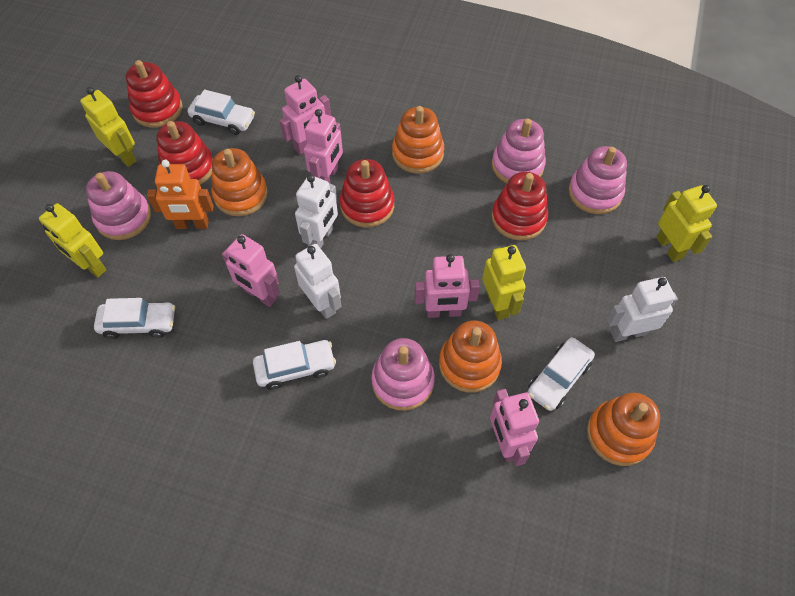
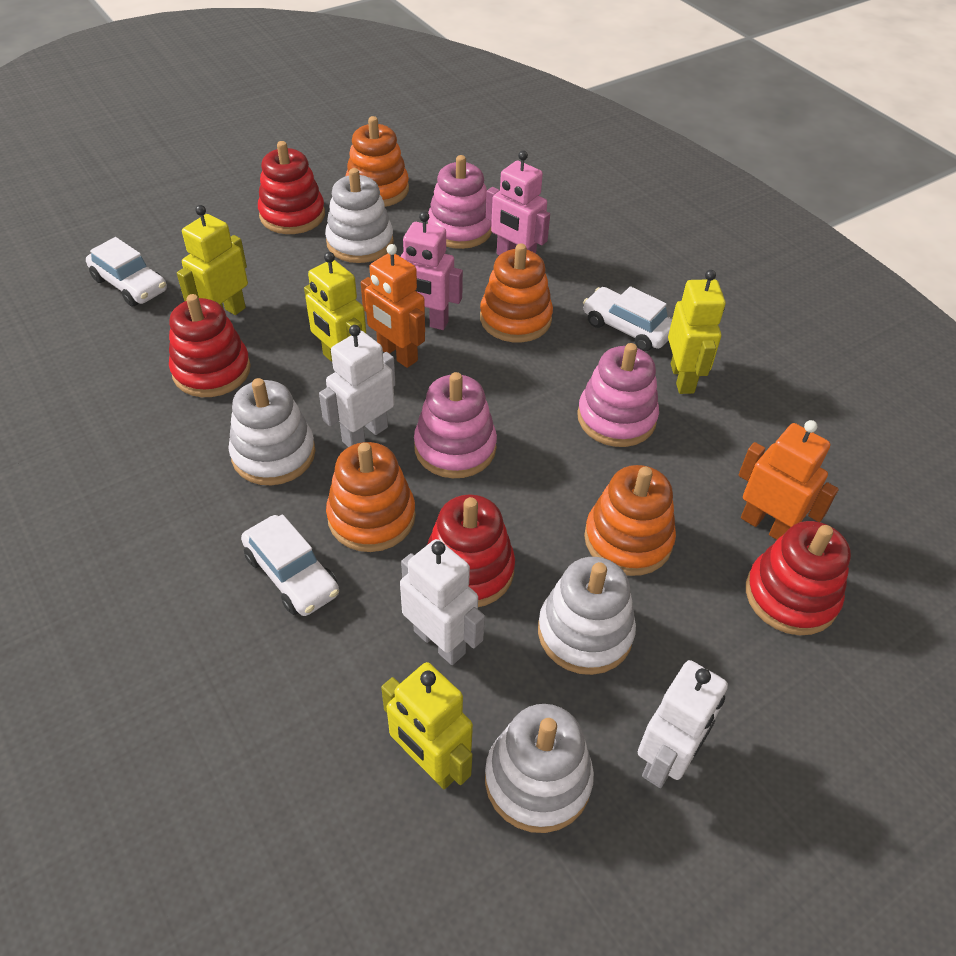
orange robot: [147,160,214,229] = 1 -> [361,244,425,368] [738,420,839,540] = 2
pink robot: [222,234,280,307] [280,75,331,155] [304,109,343,183] [415,254,480,318] [490,389,539,466] = 5 -> [398,211,463,330] [486,150,550,255] = 2
pink stacking toy: [86,171,151,240] [371,338,435,411] [492,118,546,183] [568,146,627,214] = 4 -> [414,372,497,478] [428,155,492,249] [577,343,659,447] = 3
white car: [94,298,175,339] [188,89,255,135] [253,340,336,390] [527,337,595,411] = 4 -> [86,237,167,306] [241,514,339,616] [583,286,672,351] = 3
white stacking toy: none = 0 -> [228,378,315,485] [325,168,394,263] [485,704,594,833] [538,557,636,675] = 4

